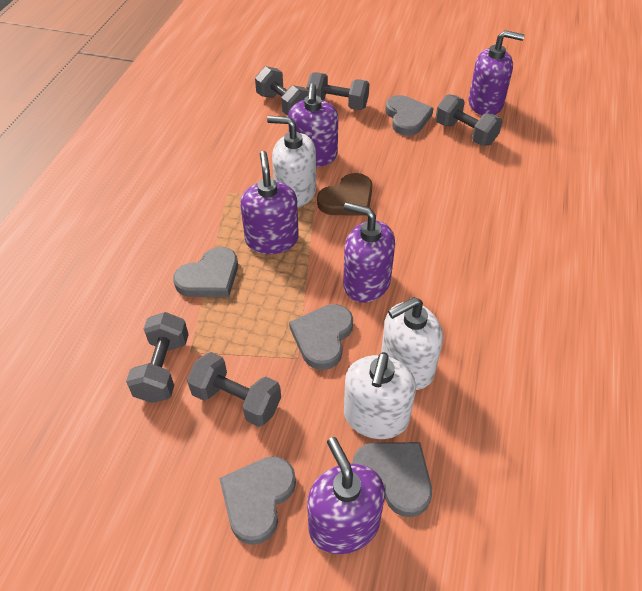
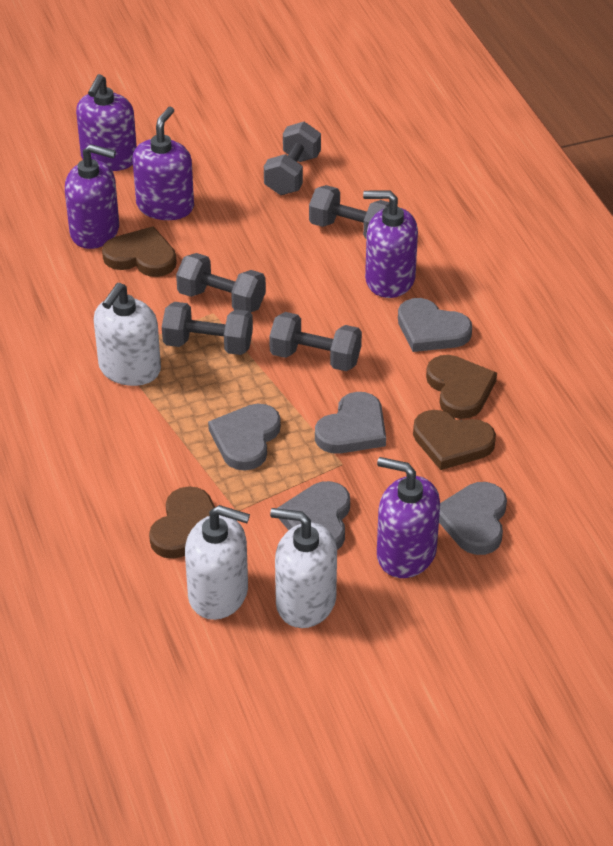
brown heart: [317,173,372,216] = 1 -> [102,226,177,277] [149,486,215,559] [413,410,496,470] [426,355,497,419] = 4

